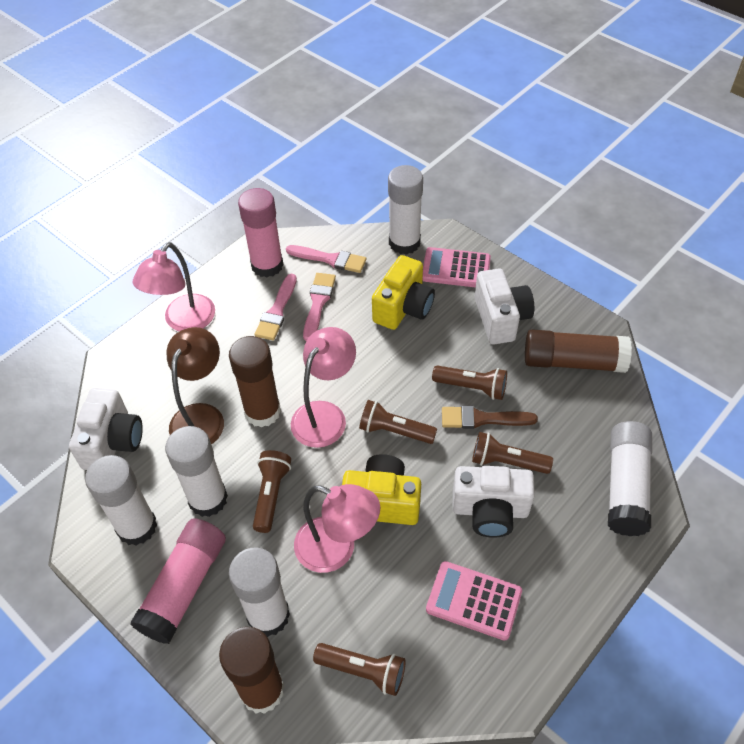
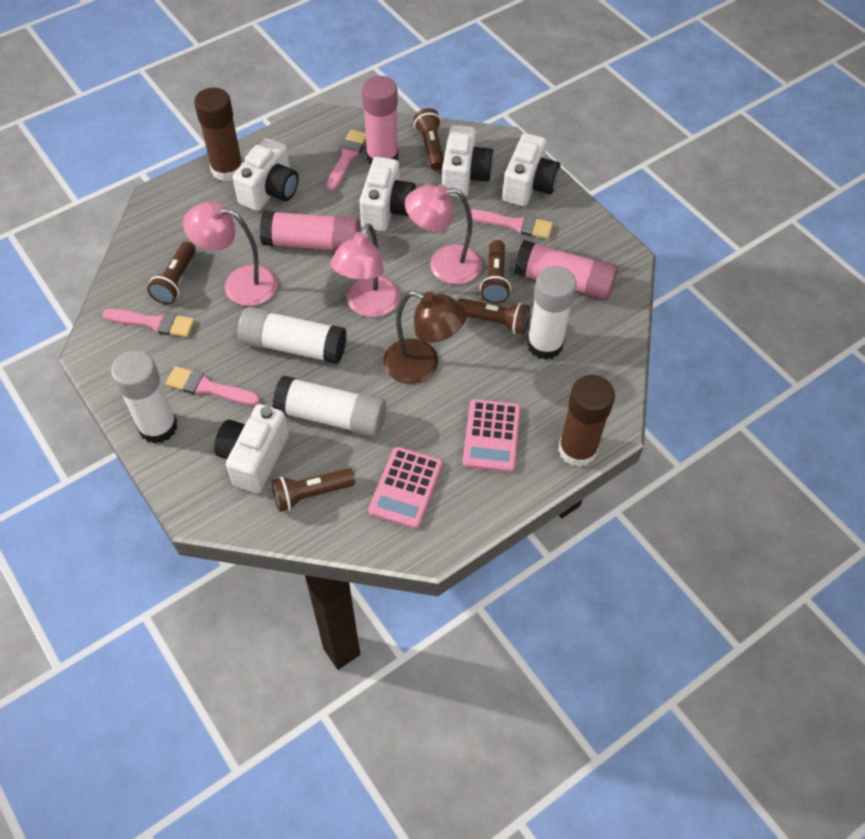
brown brush: [442,406,538,429] = 1 -> none = 0
brown glue stick: [219,627,285,714] [229,336,281,428] [525,329,632,373] = 3 -> [194,88,243,181] [558,375,615,467] = 2
pink brush: [254,274,297,341] [286,245,366,273] [303,273,336,341] = 3 -> [102,309,195,337] [165,366,260,406] [327,129,366,190] [471,209,553,239] = 4
pink glue stick: [130,518,226,644] [238,188,284,277] = 2 -> [260,211,360,252] [362,76,398,165] [514,240,618,300] = 3
white camera: [69,388,143,470] [453,466,535,538] [475,269,534,344] = 3 -> [214,404,289,493] [233,138,299,211] [359,157,416,231] [442,125,494,197] [502,133,560,206] = 5
white glue stick: [85,455,157,546] [165,426,228,517] [229,548,290,637] [388,165,423,255] [608,421,652,536] = 5 -> [111,350,177,444] [238,307,347,364] [272,376,386,437] [527,266,577,360] = 4
yellow camera: [342,454,421,525] [372,255,435,330] = 2 -> none = 0

